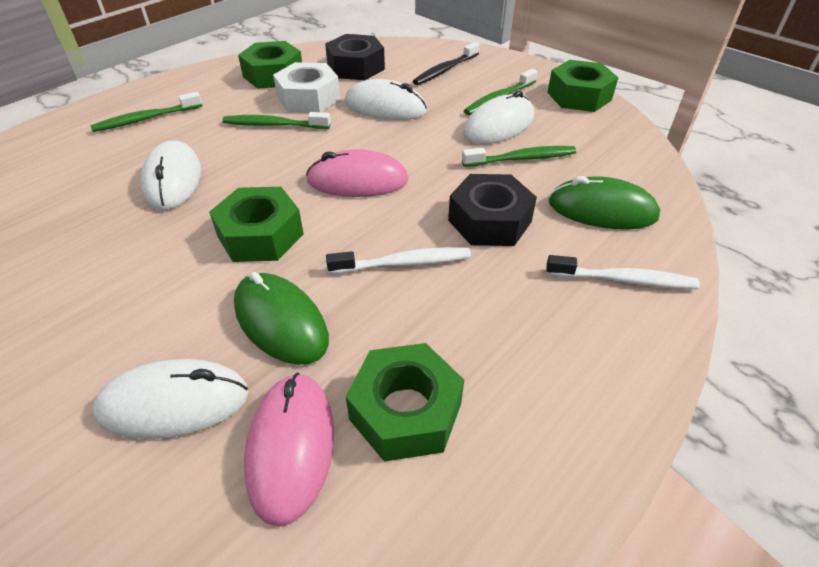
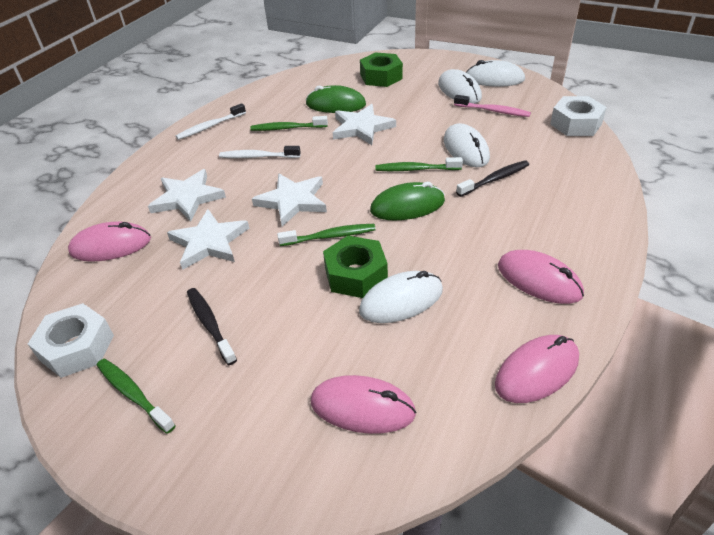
black nut: [325,34,385,80] [448,174,537,246] = 2 -> none = 0
black toothbrush: [413,42,480,85] = 1 -> [187,288,237,365] [456,161,529,197] = 2
green nut: [209,187,304,262] [238,41,302,89] [346,343,464,462] [547,60,618,112] = 4 -> [323,236,388,298] [360,52,403,87] = 2
pink mouse: [244,373,334,527] [306,149,409,197] = 2 -> [68,221,151,262] [311,375,416,434] [495,335,579,403] [498,250,584,304] = 4
pink toothbrush: none = 0 -> [454,95,531,117] = 1
white nut: [273,62,340,113] = 1 -> [28,303,114,378] [550,96,607,136] = 2
white star: none = 0 -> [148,169,226,221] [167,209,249,270] [252,173,327,226] [333,104,396,145] = 4

